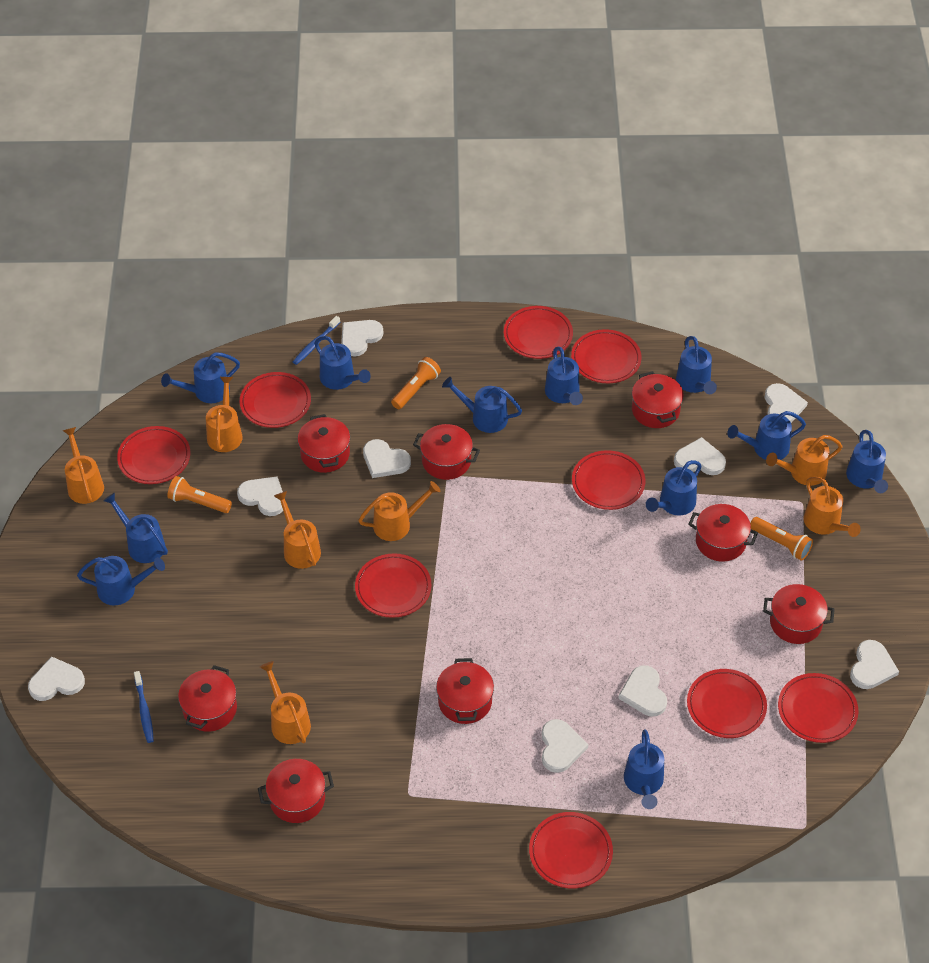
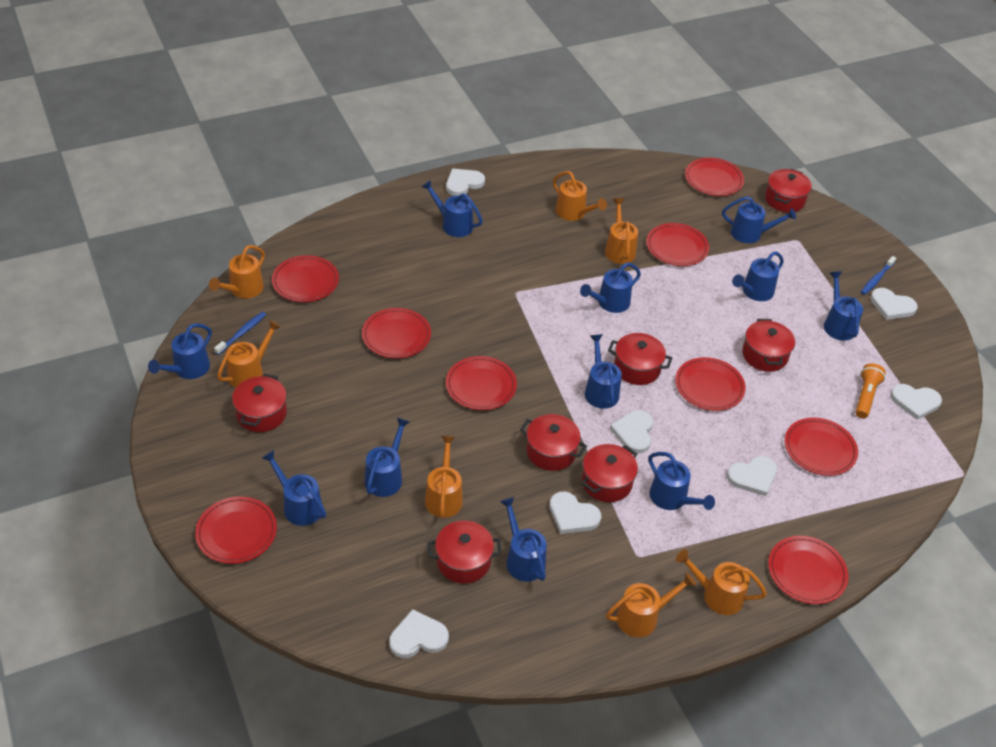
orange flashlight: [167,476,232,513] [391,357,441,409] [750,517,813,561] = 3 -> [855,363,886,418] = 1
red pot: [178,665,237,732] [258,759,334,823] [297,414,350,473] [413,424,480,480] [436,658,494,724] [632,371,684,428] [688,504,758,562] [763,584,835,644] = 8 -> [232,374,287,432] [428,521,502,584] [520,414,587,471] [582,444,638,502] [608,333,672,385] [742,319,795,372] [765,169,812,213] = 7
white heart: [28,656,85,701] [237,476,283,516] [341,320,383,357] [363,439,411,478] [541,719,588,773] [618,665,667,716] [674,437,726,475] [764,383,808,423] [850,640,899,689] = 9 -> [389,609,449,658] [446,169,485,196] [549,492,601,534] [610,410,653,454] [727,456,777,496] [870,288,918,320] [890,384,942,420] = 7

